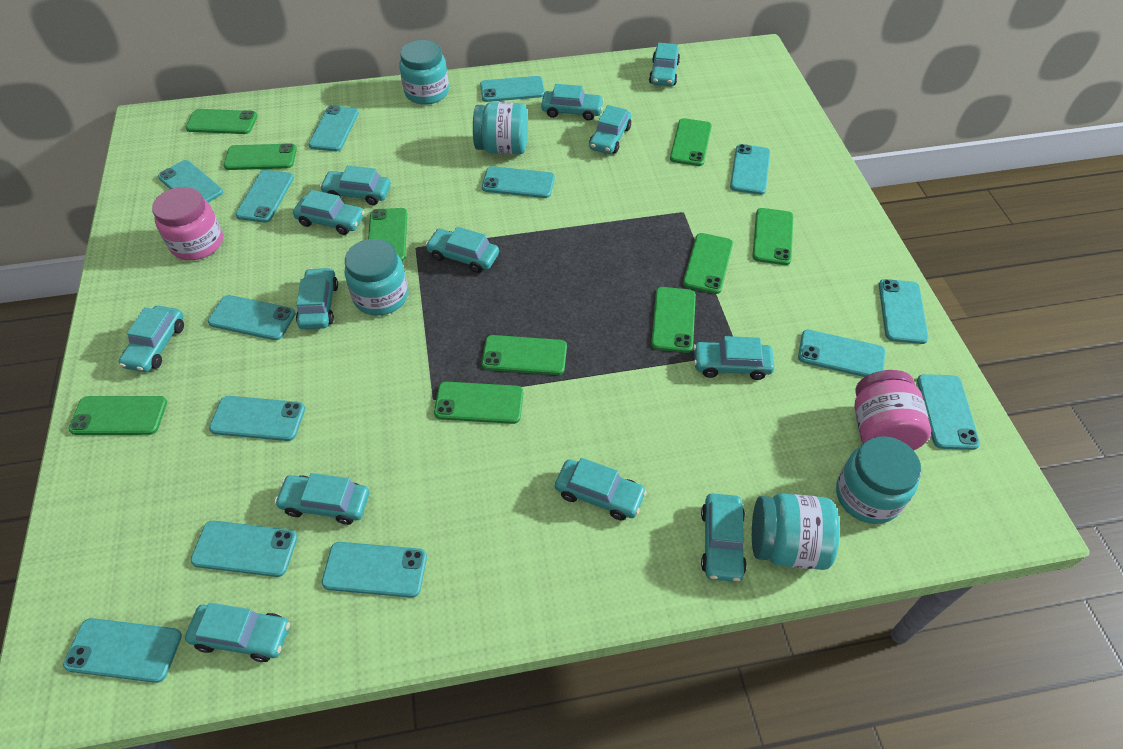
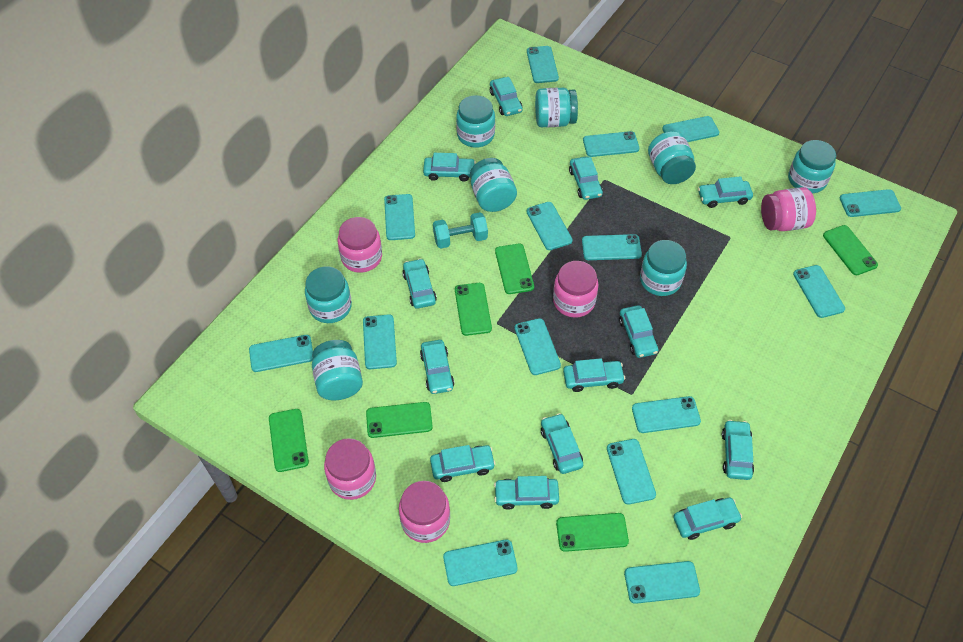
green phone: [69,396,167,435] [185,109,258,134] [224,143,297,170] [368,208,407,261] [434,382,523,424] [482,335,567,375] [651,287,696,353] [670,118,712,166] [683,233,733,294] [752,208,793,265] = 10 -> [269,409,309,472] [366,402,433,438] [455,283,492,336] [495,244,534,294] [556,513,629,552] [823,225,878,275] = 6
pink jar: [152,187,223,260] [854,370,931,450] = 2 -> [324,438,376,500] [338,217,382,273] [399,481,450,543] [553,261,598,318] [761,187,816,231] = 5
turquoise dumbbell: none = 0 -> [433,212,488,249] = 1
turquoise jar: [345,239,408,316] [399,40,449,105] [473,102,528,154] [752,494,840,570] [836,436,922,524] = 5 -> [305,266,352,323] [312,340,363,400] [456,95,495,148] [470,158,517,212] [535,88,578,127] [640,240,687,296] [648,131,696,184] [788,140,836,193] = 8
turquoise phone: [63,618,182,683] [158,160,223,203] [190,521,298,577] [208,295,296,340] [209,396,305,441] [236,170,294,223] [308,105,359,151] [322,542,427,598] [480,76,545,102] [482,166,555,198] [730,144,770,195] [798,330,885,377] [879,279,929,344] [917,374,980,450] = 14 -> [249,335,313,372] [363,314,397,369] [384,194,415,240] [443,539,518,586] [515,318,561,375] [526,202,573,250] [527,46,559,83] [582,234,642,260] [583,131,639,157] [607,439,656,505] [624,561,700,604] [632,396,701,433] [662,116,719,142] [793,265,845,318] [840,189,901,217] = 15

